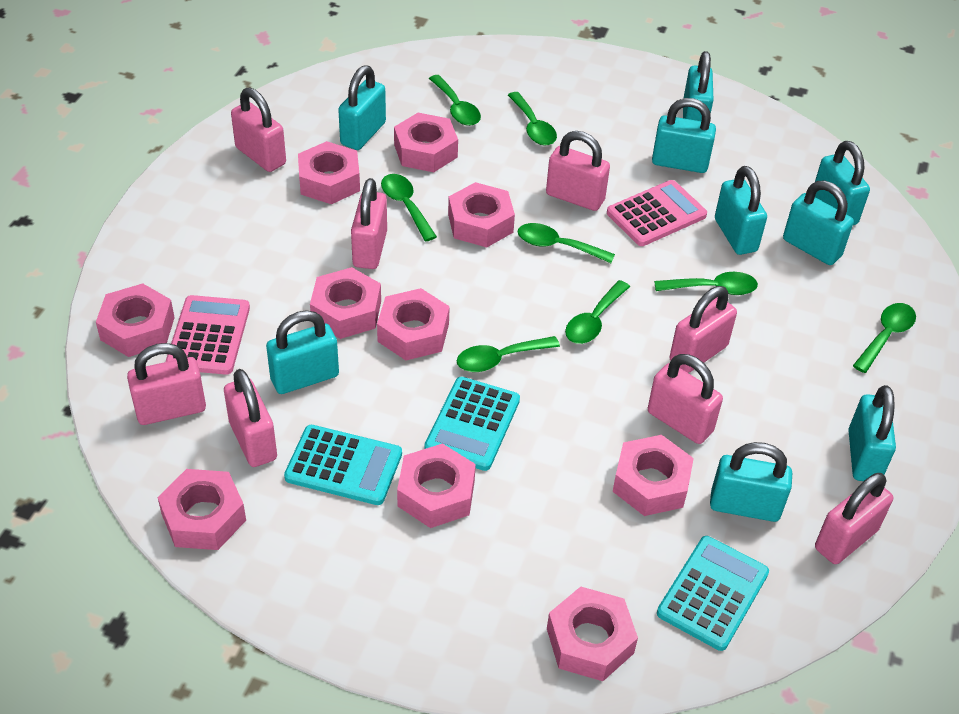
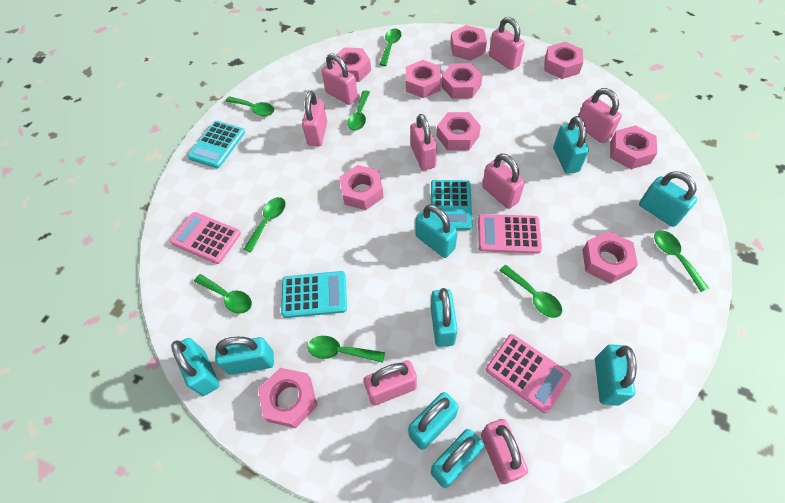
pink calculator: [166,295,250,375] [607,180,707,246] = 2 -> [170,212,241,264] [478,214,542,254] [486,334,571,413] = 3

